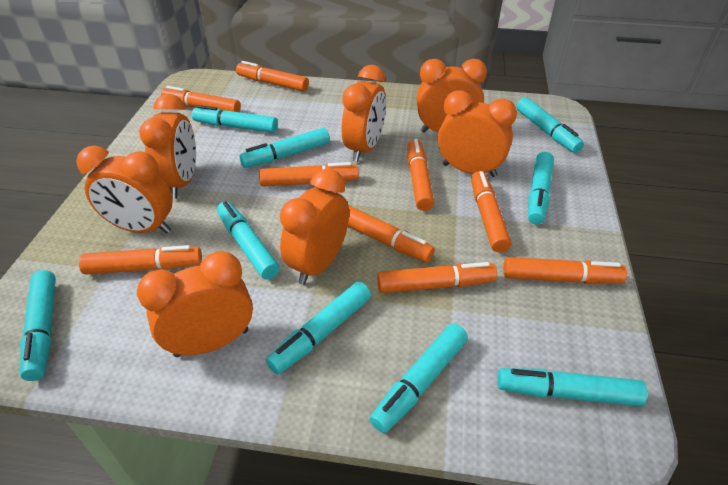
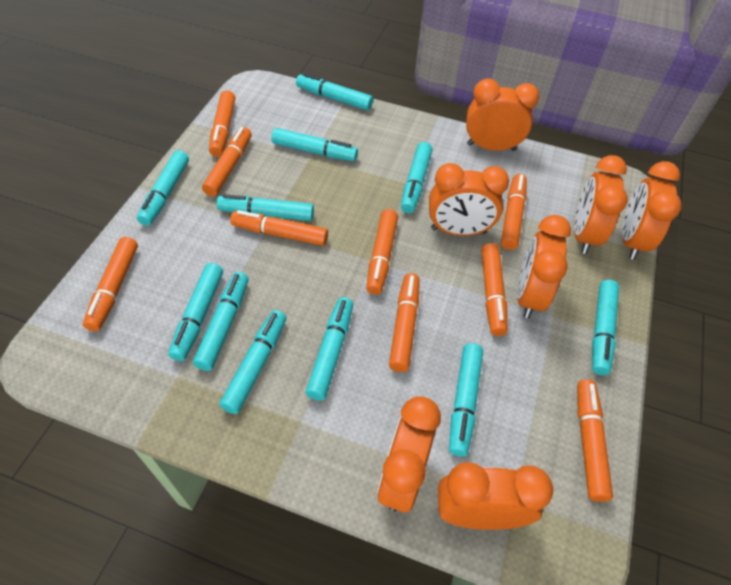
turquoise marker: [20,270,56,381] [192,105,278,133] [217,201,280,280] [239,128,330,168] [266,281,371,374] [370,324,468,433] [497,368,647,406] [516,97,584,153] [528,152,554,224] = 9 -> [137,150,189,226] [168,263,223,361] [193,272,249,371] [217,194,314,221] [219,310,286,414] [271,128,358,161] [296,73,373,110] [305,297,353,401] [401,142,432,213] [449,343,483,457] [592,280,619,375] = 11

